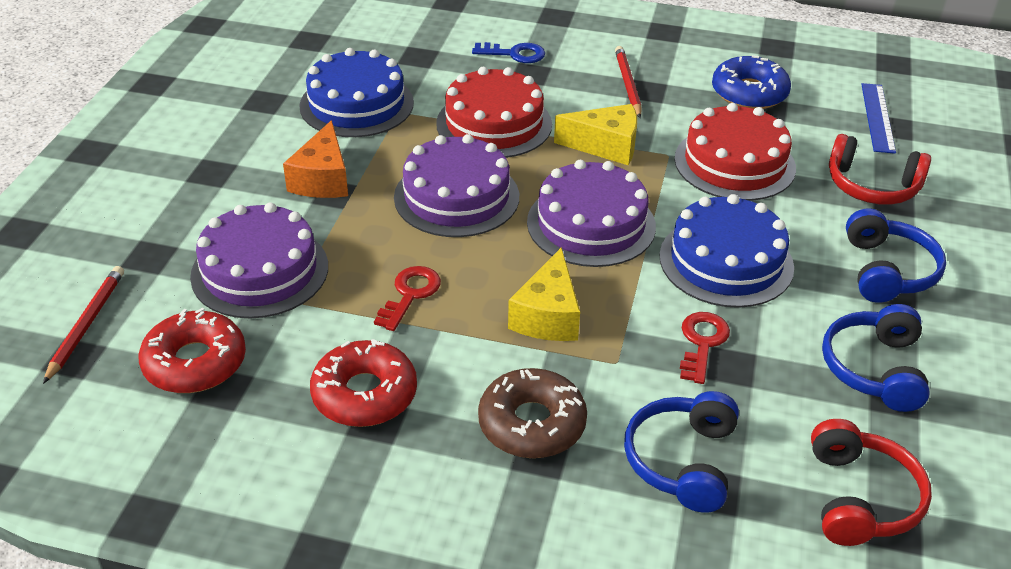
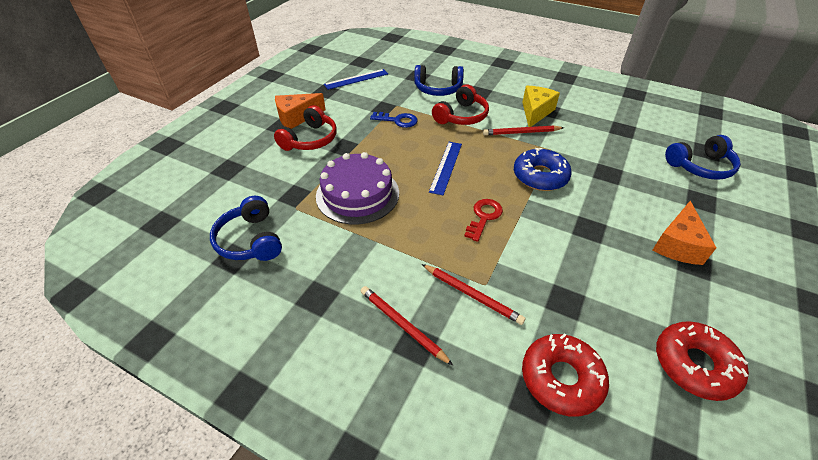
blue cake: [299,48,414,137] [660,194,794,308] = 2 -> none = 0
blue ruler: [861,83,896,154] = 1 -> [324,69,388,90] [429,142,462,195] = 2
brown donut: [478,368,587,458] = 1 -> none = 0
orange cheese: [283,120,348,198] = 1 -> [275,93,326,129] [653,201,716,265] = 2
purple cake: [190,202,328,319] [394,134,519,237] [527,160,656,267] = 3 -> [316,152,399,225] = 1
red cake: [436,67,552,158] [675,103,796,201] = 2 -> none = 0
red key: [374,266,441,331] [680,312,730,384] = 2 -> [464,199,503,242] = 1
red pencil: [43,266,124,384] [615,46,642,118] = 2 -> [361,286,453,366] [422,264,526,325] [483,125,564,135] = 3
yellow cheese: [508,247,580,341] [554,104,637,165] = 2 -> [522,86,560,127] = 1

